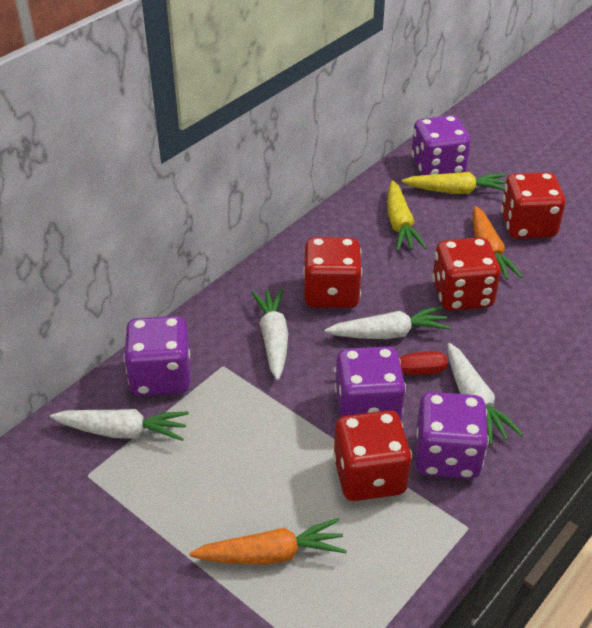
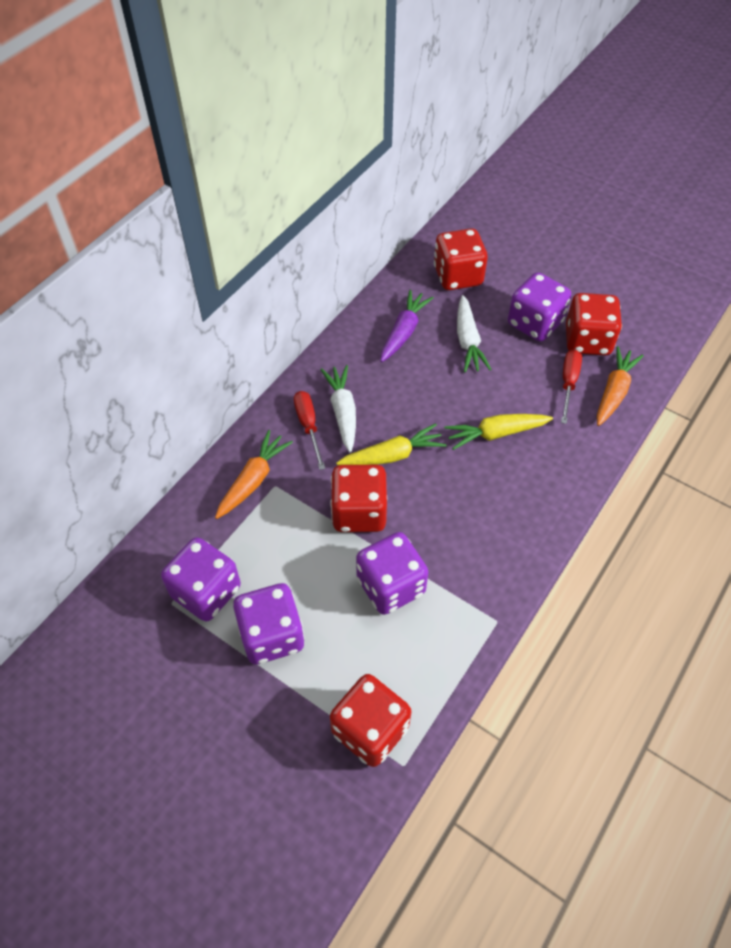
purple carrot: none = 0 -> [380,290,434,362] = 1
red screwdriver: [333,351,448,375] = 1 -> [294,391,325,470] [561,350,582,424] = 2
white carrot: [50,409,189,441] [251,288,288,380] [324,306,451,339] [447,343,523,445] = 4 -> [321,365,356,452] [457,295,492,373] = 2

